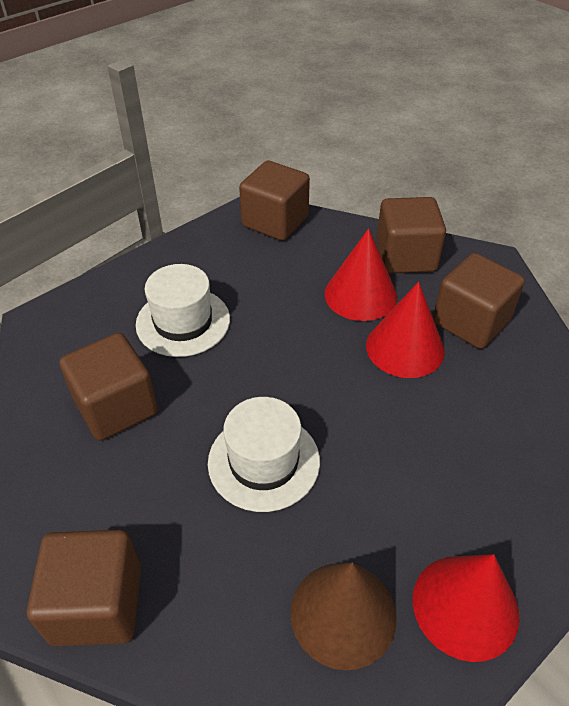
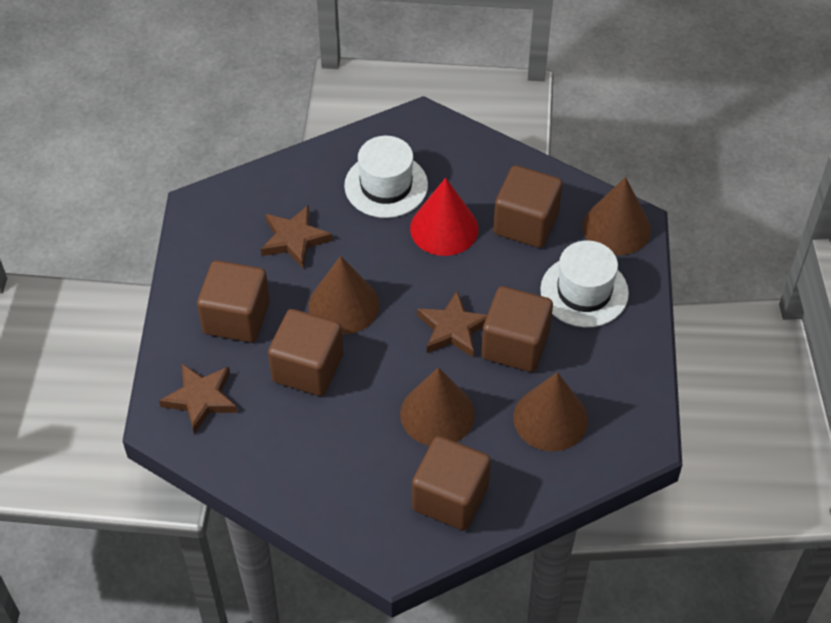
brown cone: [290,563,396,670] = 1 -> [308,256,379,335] [400,367,475,446] [513,372,588,451] [582,177,651,255] = 4
brown star: none = 0 -> [159,364,238,434] [261,205,332,268] [417,291,487,358] = 3
red cone: [325,229,397,321] [366,282,445,378] [413,554,520,662] = 3 -> [410,178,479,256] = 1

